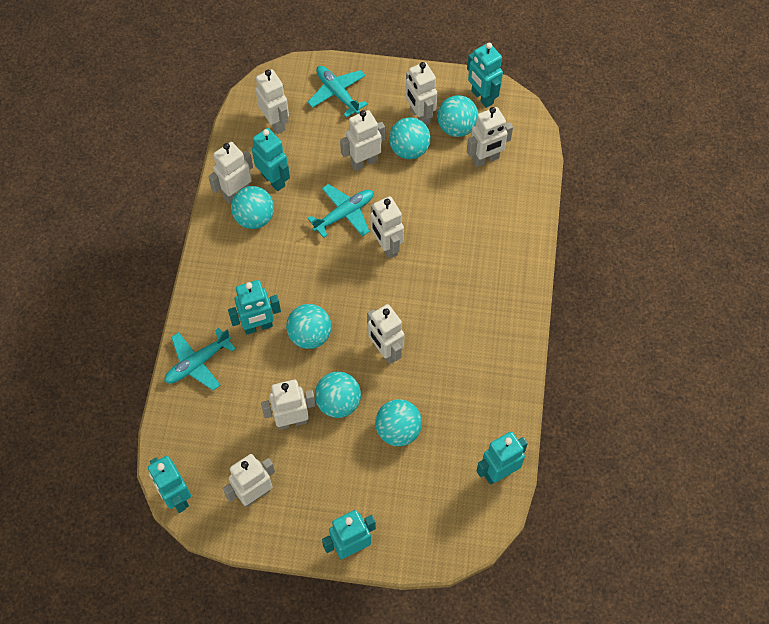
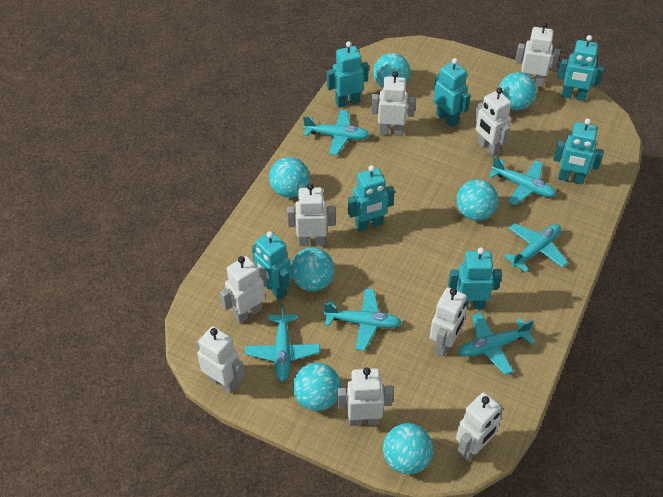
turquoise ball: [231,186,274,229] [286,304,331,349] [315,371,361,418] [375,399,422,446] [389,117,431,159] [437,95,478,137] = 6 -> [269,157,310,198] [291,248,334,291] [293,363,341,411] [373,53,410,88] [383,423,433,474] [456,179,498,221] [499,72,537,110] = 7
turquoise plane: [164,328,236,390] [307,184,373,238] [308,66,368,117] = 3 -> [245,304,320,382] [303,110,370,155] [324,288,402,351] [458,312,535,375] [489,157,556,205] [504,223,568,273] = 6
turquoise robot: [148,456,191,513] [228,280,281,335] [252,128,290,191] [322,510,376,559] [467,43,503,108] [477,431,528,485] = 6 -> [252,231,291,300] [327,41,369,108] [348,165,395,231] [434,58,471,127] [448,247,502,309] [553,119,604,184] [557,35,604,101] = 7

